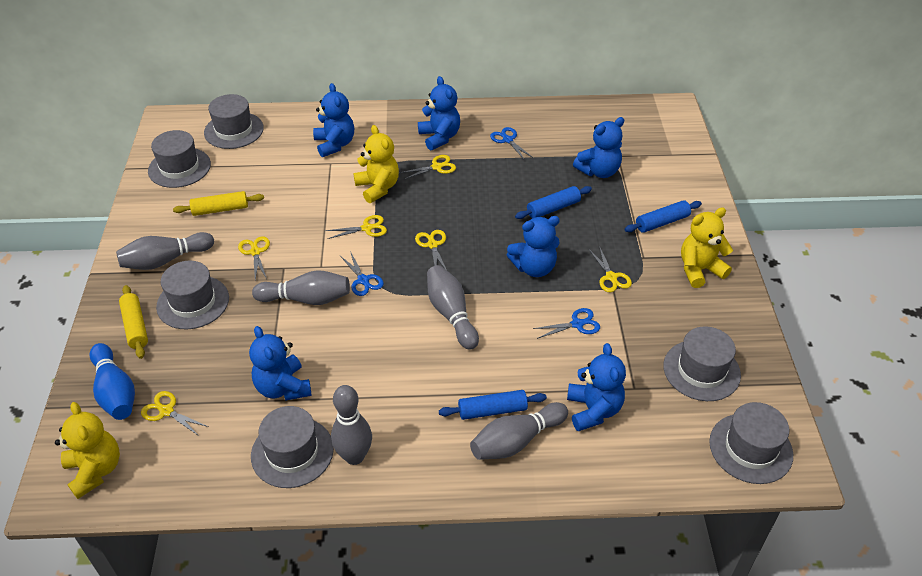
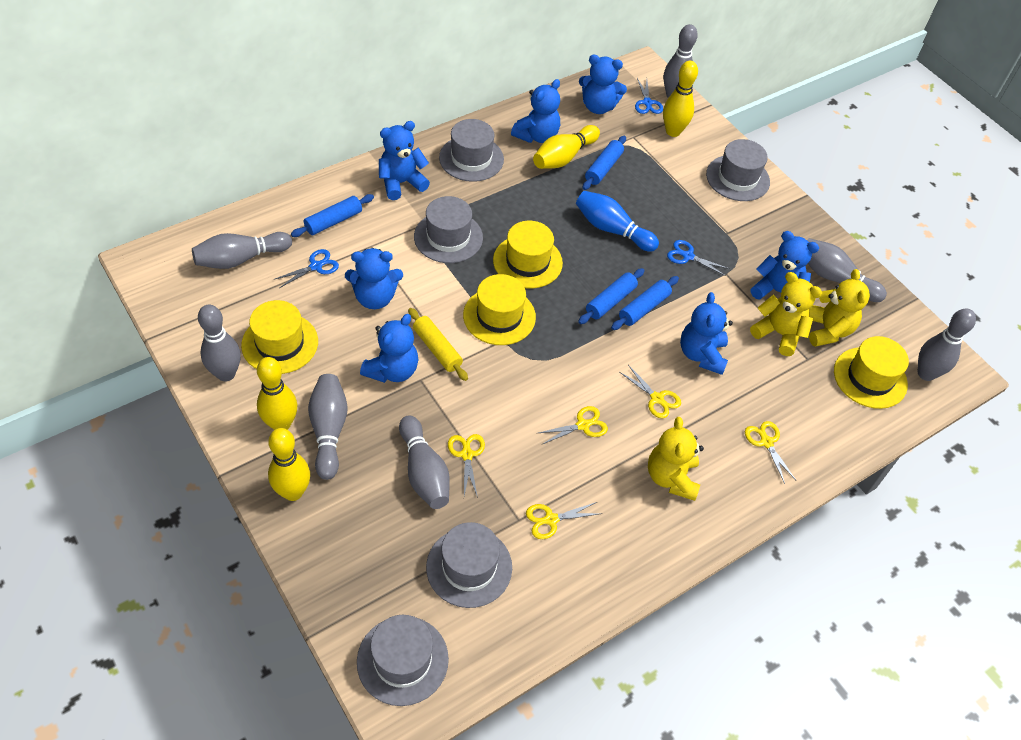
blue rolling pin: [439,390,547,420] [515,186,592,219] [625,200,702,233] = 3 -> [291,194,374,237] [578,268,645,324] [583,136,626,190] [611,276,679,330] = 4
blue teddy bear: [249,326,311,401] [313,83,354,157] [418,76,460,150] [507,216,560,277] [567,343,626,431] [573,117,624,178] = 6 -> [345,248,403,309] [360,314,418,383] [379,121,430,200] [511,79,560,143] [579,54,627,114] [680,292,733,375] [751,231,819,300] = 7
grey bowling pin: [116,232,214,270] [252,270,350,305] [331,385,372,465] [427,265,479,350] [470,402,568,460] = 5 -> [192,232,292,269] [198,305,241,381] [308,374,348,480] [399,415,450,509] [664,24,698,98] [807,238,887,302] [918,308,976,381] = 7
grey hat: [148,130,211,188] [156,261,229,329] [204,94,264,149] [251,406,334,488] [663,326,741,401] [709,402,793,484] = 6 -> [357,615,449,706] [414,196,483,263] [426,522,512,608] [439,119,504,182] [706,139,770,201] = 5
yellow bowling pin: none = 0 -> [257,357,297,430] [268,428,310,501] [533,125,600,169] [663,61,698,137] = 4
yellow hat: none = 0 -> [241,300,318,374] [463,274,536,345] [493,221,563,288] [834,336,909,409] = 4
yellow rolling pin: [119,285,148,359] [173,191,264,216] = 2 -> [408,308,468,381] = 1
yellow scissors: [141,391,209,436] [238,236,270,280] [325,215,387,239] [399,155,456,180] [415,230,446,270] [589,246,632,292] = 6 -> [448,434,485,498] [526,502,602,539] [539,406,608,444] [620,365,681,418] [745,421,796,484] = 5

